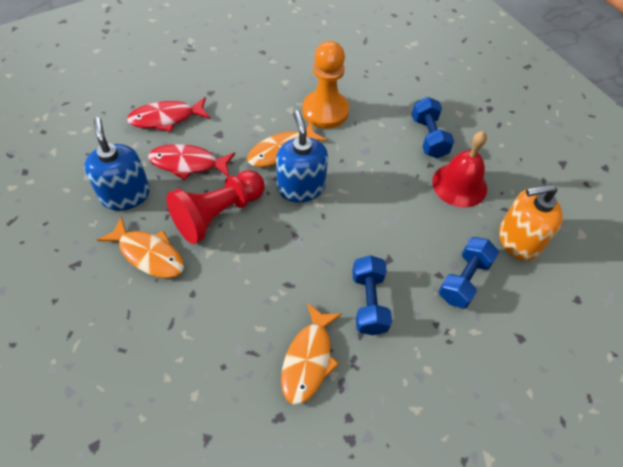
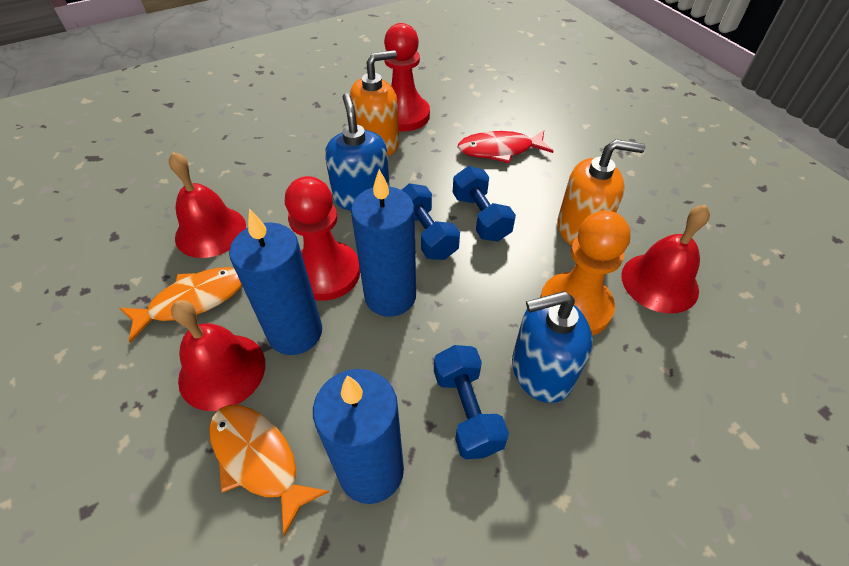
blue candle: none = 0 -> [229,209,322,355] [313,369,404,504] [351,169,416,317] = 3
orange fish: [97,217,184,278] [247,121,327,167] [281,303,342,404] = 3 -> [120,267,242,342] [209,405,329,536] = 2
orange soap dispenser: [499,184,563,261] = 1 -> [350,50,399,156] [557,139,646,245] = 2
red bell: [432,131,487,208] = 1 -> [169,152,246,258] [171,300,265,411] [621,205,710,313] = 3
red fish: [127,97,210,132] [148,144,235,181] = 2 -> [458,130,554,163] = 1
red pawn: [166,170,265,244] = 1 -> [285,176,360,301] [384,23,430,131] = 2

